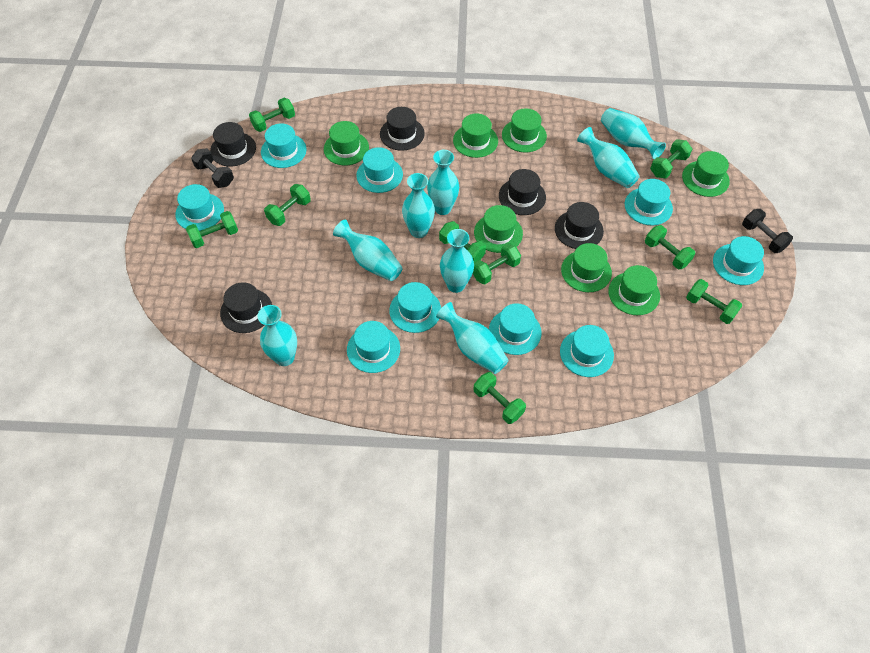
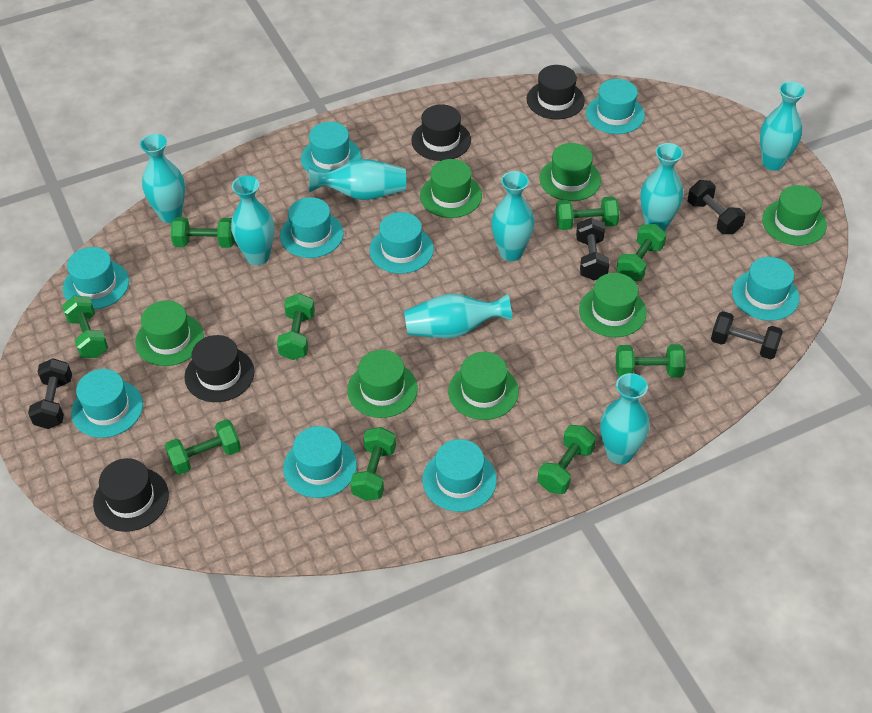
black dumbbell: [191,148,234,188] [742,209,793,253] = 2 -> [28,358,72,429] [576,218,609,280] [688,180,746,234] [711,311,783,359] = 4
black hat: [210,122,256,167] [220,282,272,333] [380,107,425,151] [499,169,546,215] [555,202,604,249] = 5 -> [93,458,169,532] [184,335,255,402] [411,104,471,161] [527,65,585,119] = 4

